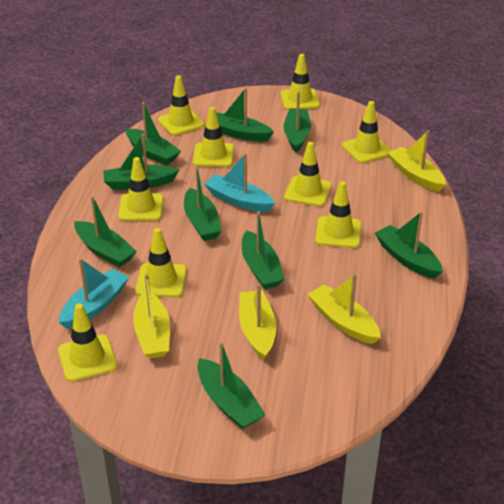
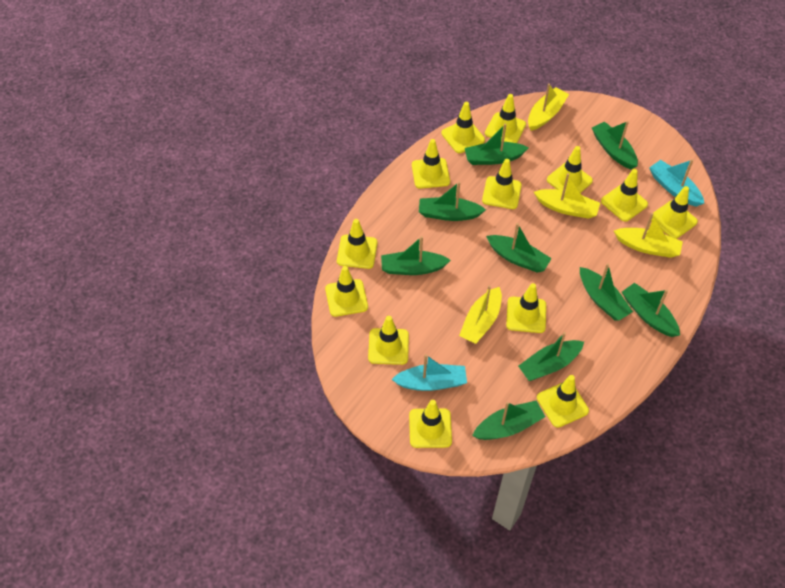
yellow traffic cone: [58,304,117,382] [118,157,164,221] [135,228,187,297] [158,75,204,136] [193,107,234,167] [281,54,320,110] [284,142,332,207] [315,181,361,248] [342,101,391,163] = 9 -> [325,266,368,317] [337,219,378,269] [368,316,409,365] [409,400,452,448] [412,139,450,189] [441,102,485,153] [482,159,522,209] [485,94,526,143] [506,283,546,333] [537,375,589,428] [547,146,593,193] [601,169,648,222] [651,186,698,239] = 13

